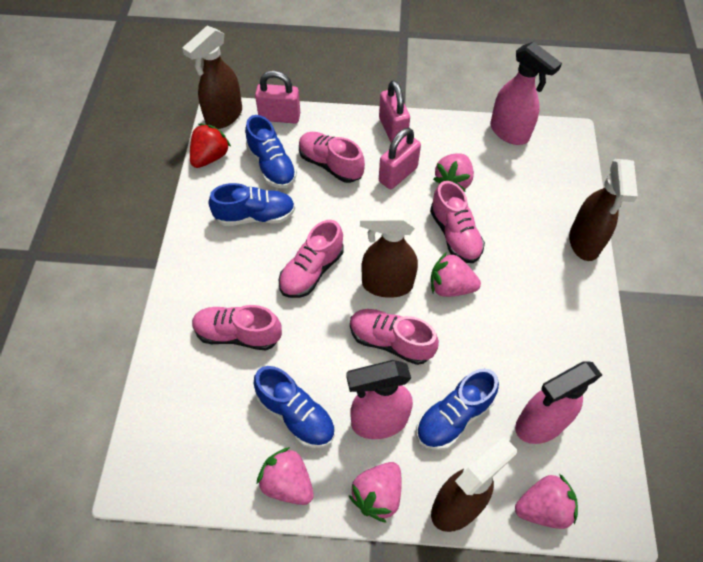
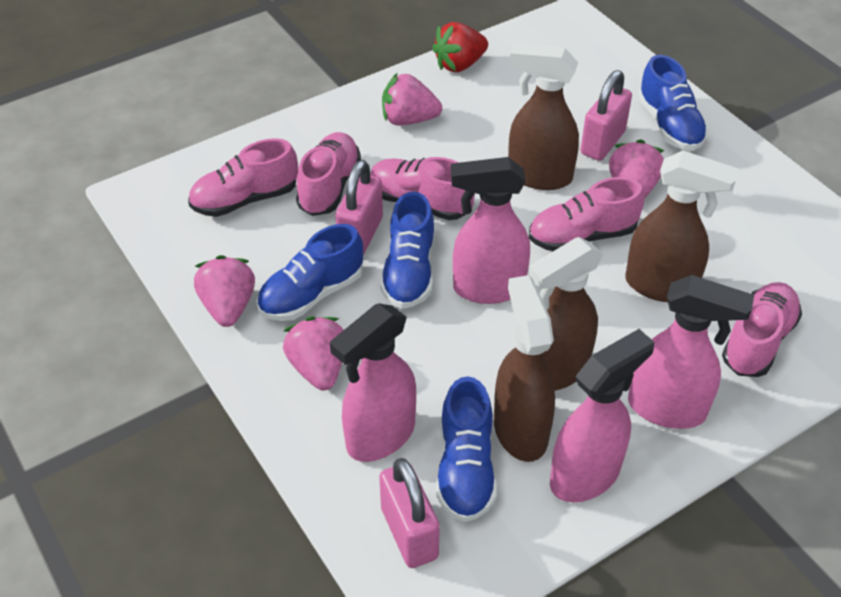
pink spray bottle: [346,360,413,439] [490,42,562,145] [515,361,602,444] = 3 -> [330,303,416,462] [451,157,530,304] [550,329,654,502] [628,275,754,429] = 4
pink strawberry: [257,447,314,505] [349,462,402,523] [431,252,481,297] [433,153,474,192] [515,474,578,529] = 5 -> [194,255,255,327] [283,316,343,391] [382,73,442,126] [609,140,664,198] = 4

